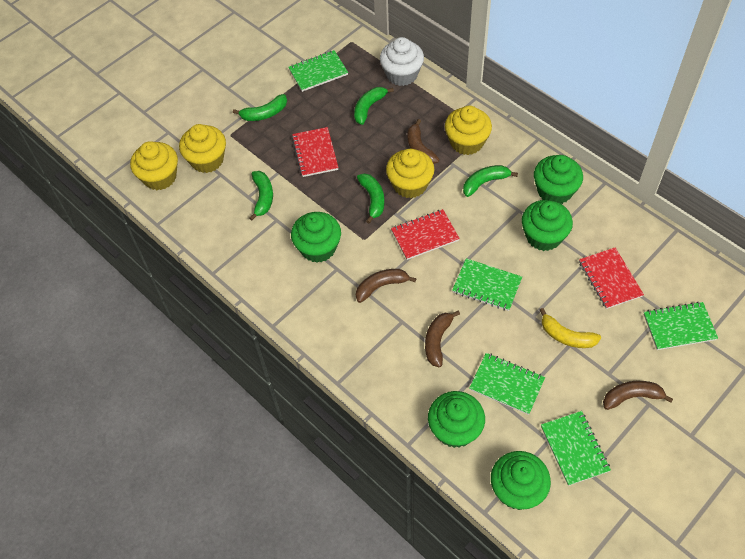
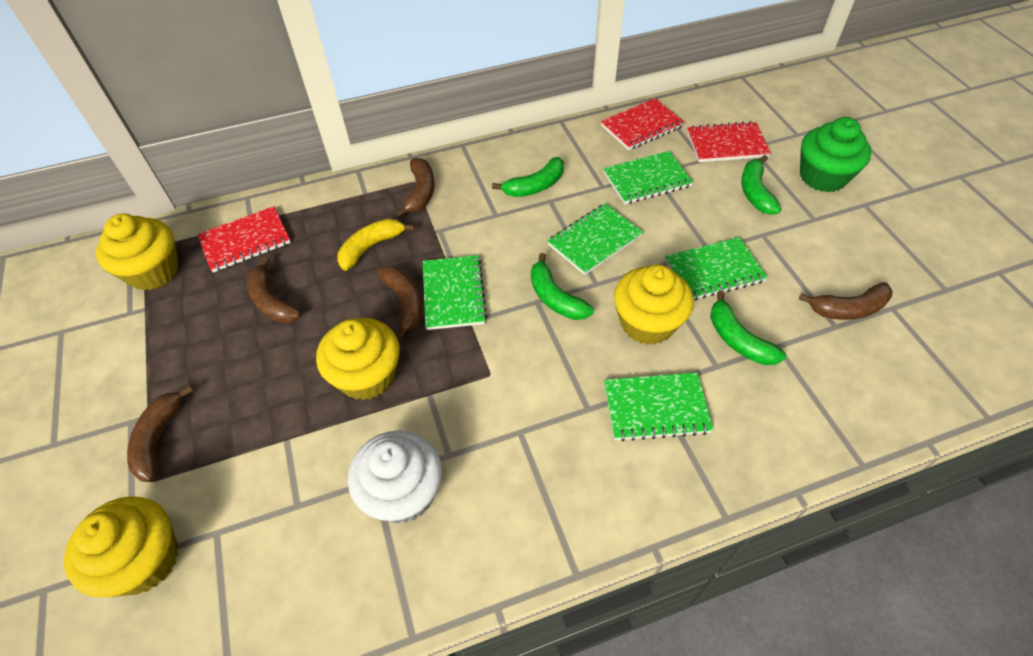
brown banana: [356,269,416,303] [407,119,439,164] [425,310,460,367] [603,381,673,410] = 4 -> [127,385,193,482] [247,257,301,323] [377,266,423,340] [396,158,435,217] [798,282,893,320] = 5
green banana: [233,94,287,121] [249,171,273,221] [354,87,394,125] [357,173,384,223] [463,165,518,197] = 5 -> [492,157,564,197] [531,253,594,320] [710,291,786,365] [741,155,781,215] = 4
green cupcake: [291,212,341,263] [428,391,485,448] [491,451,551,510] [522,200,573,251] [534,155,583,204] = 5 -> [800,117,871,192] = 1

